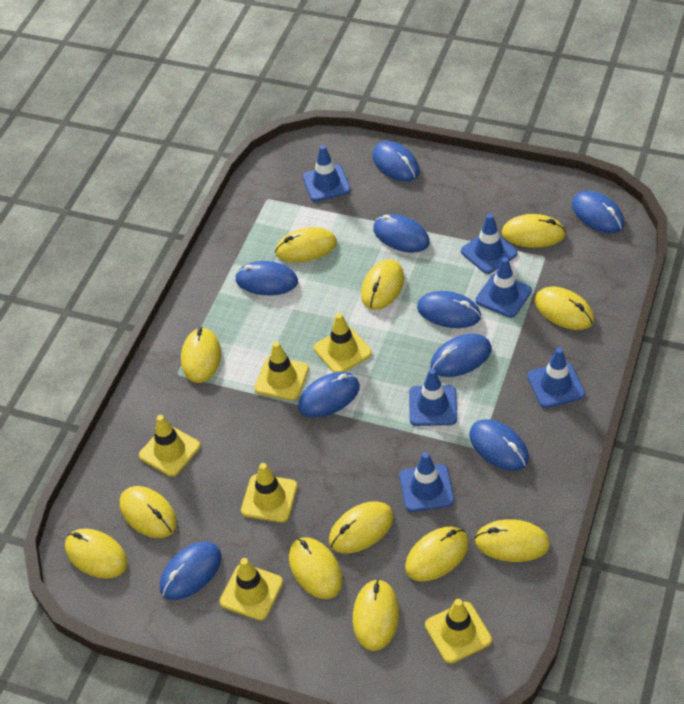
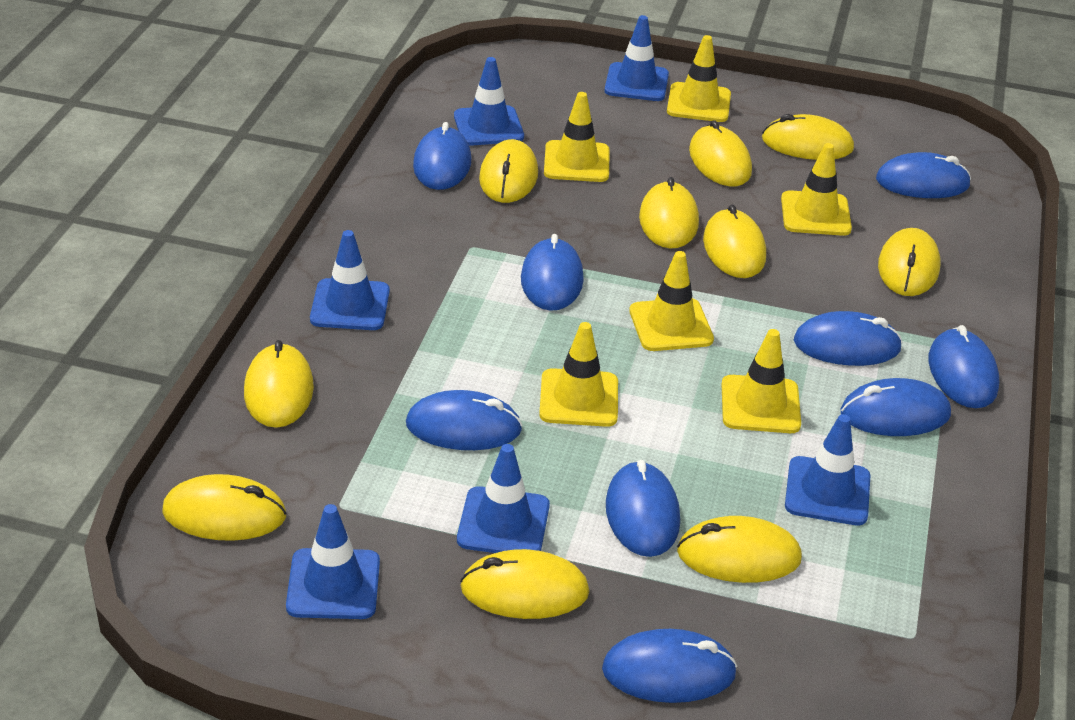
yellow mouse: [65,528,128,579] [120,486,177,538] [181,327,221,383] [275,227,337,263] [289,537,343,599] [329,501,394,553] [353,579,399,651] [361,259,404,310] [405,527,469,582] [475,519,550,562] [502,214,566,248] [535,287,594,330] = 12 -> [162,474,286,541] [244,340,314,428] [460,549,590,619] [479,139,538,203] [639,177,699,249] [677,516,802,583] [689,120,752,186] [703,205,766,278] [762,114,854,160] [878,228,940,296] = 10

